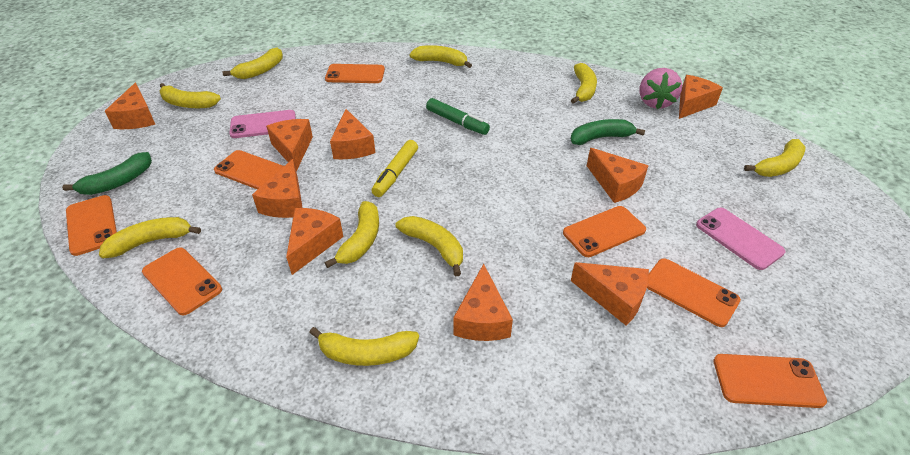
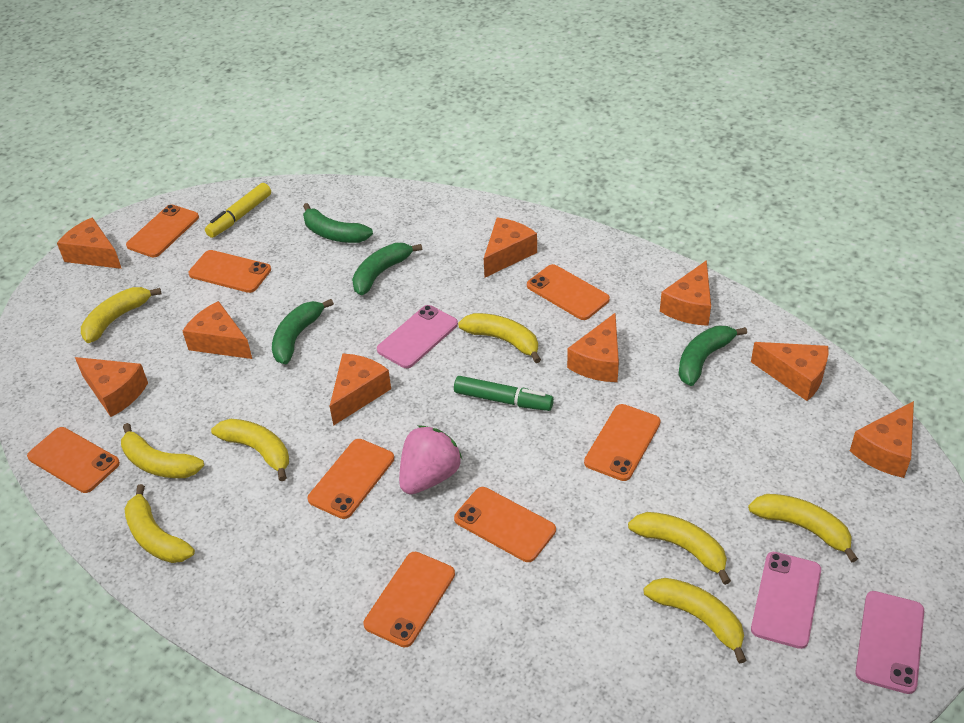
green banana: [62,152,152,195] [571,119,645,145] = 2 -> [272,299,334,365] [303,203,373,243] [352,243,422,295] [678,326,747,386] = 4
orange phone: [66,195,117,256] [142,248,222,315] [214,150,284,190] [325,64,385,83] [563,206,646,257] [647,258,741,327] [714,354,827,408] = 7 -> [27,427,120,493] [126,204,199,257] [188,250,271,293] [308,439,394,519] [364,552,455,648] [454,487,556,562] [527,264,610,320] [584,404,661,481] = 8
pink phone: [229,110,296,138] [696,208,785,270] = 2 -> [377,305,458,368] [751,552,821,649] [855,591,924,694] = 3
yellow banana: [99,217,201,258] [159,83,221,108] [222,48,283,79] [309,327,419,366] [325,201,379,268] [396,216,463,276] [409,45,472,68] [571,63,597,104] [744,139,805,177] = 9 -> [81,287,161,343] [121,423,204,478] [124,484,195,563] [211,419,289,481] [458,313,541,363] [628,512,731,585] [644,578,746,664] [748,494,858,562] = 8

